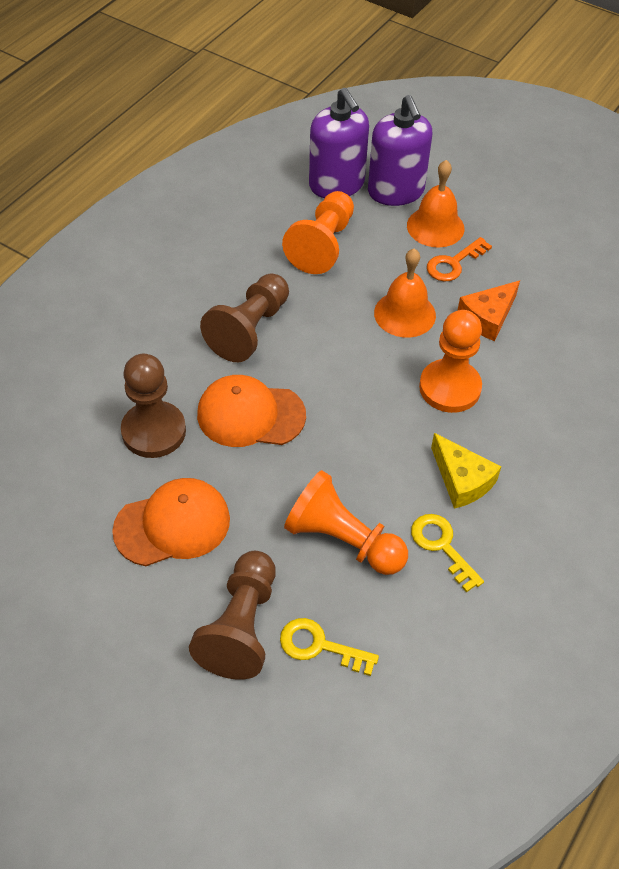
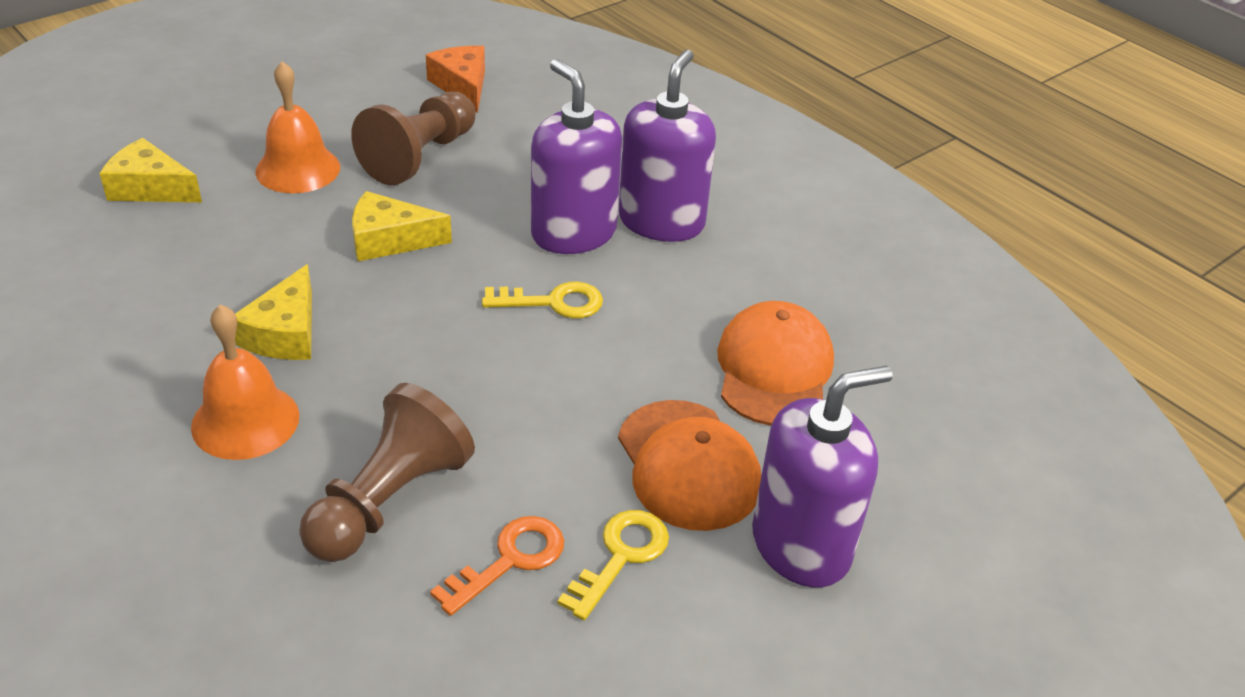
brown pawn: [121,354,186,458] [189,551,276,680] [200,274,289,362] = 3 -> [299,383,475,562] [351,92,475,185] = 2
orange pawn: [282,191,354,274] [284,470,408,575] [419,310,482,413] = 3 -> none = 0
purple soap dispenser: [309,88,369,198] [368,95,432,206] = 2 -> [531,59,622,254] [619,50,716,242] [752,366,893,587] = 3
yellow cheese: [431,433,502,509] = 1 -> [99,138,202,202] [235,264,312,360] [352,191,452,261] = 3

